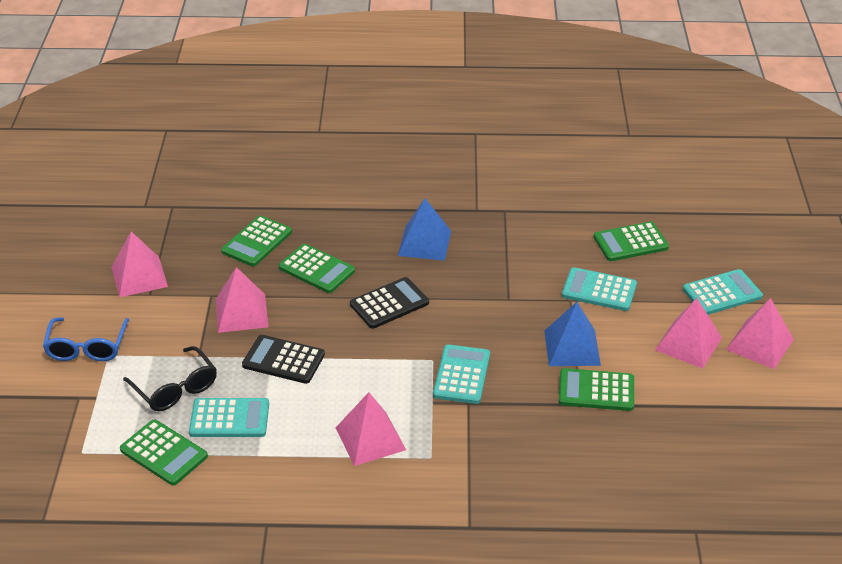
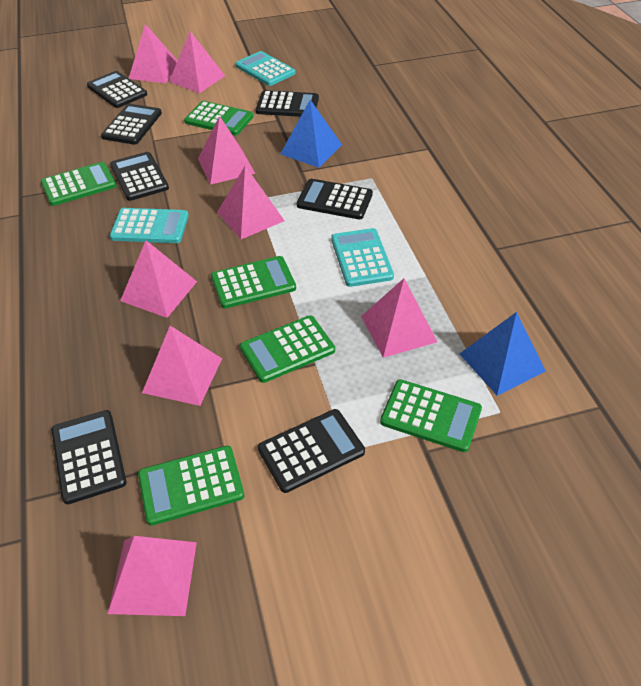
black calculator: [242,335,325,384] [350,277,429,329] = 2 -> [52,410,126,504] [87,71,147,108] [101,104,162,145] [110,152,169,201] [256,90,319,117] [258,409,365,493] [297,179,373,219] = 7
black glasses: [123,346,217,411] = 1 -> none = 0
blue glasses: [43,317,129,361] = 1 -> none = 0
green calculator: [120,419,208,486] [221,215,292,267] [278,244,355,293] [559,368,634,411] [594,221,669,261] = 5 -> [41,162,117,206] [138,446,244,526] [184,101,253,135] [211,256,296,309] [240,315,335,383] [380,379,482,452] = 6
pink pyramid: [111,231,168,297] [216,267,269,333] [336,392,406,466] [655,298,722,369] [726,298,794,369] = 5 -> [108,536,197,616] [120,240,197,318] [129,24,178,83] [142,326,222,406] [169,31,225,93] [198,116,256,185] [217,166,285,239] [361,278,437,358] = 8
turquoise calculator: [189,398,269,437] [433,344,490,404] [562,267,637,311] [683,269,763,315] = 4 -> [110,208,189,243] [235,51,296,86] [331,228,394,287] = 3

